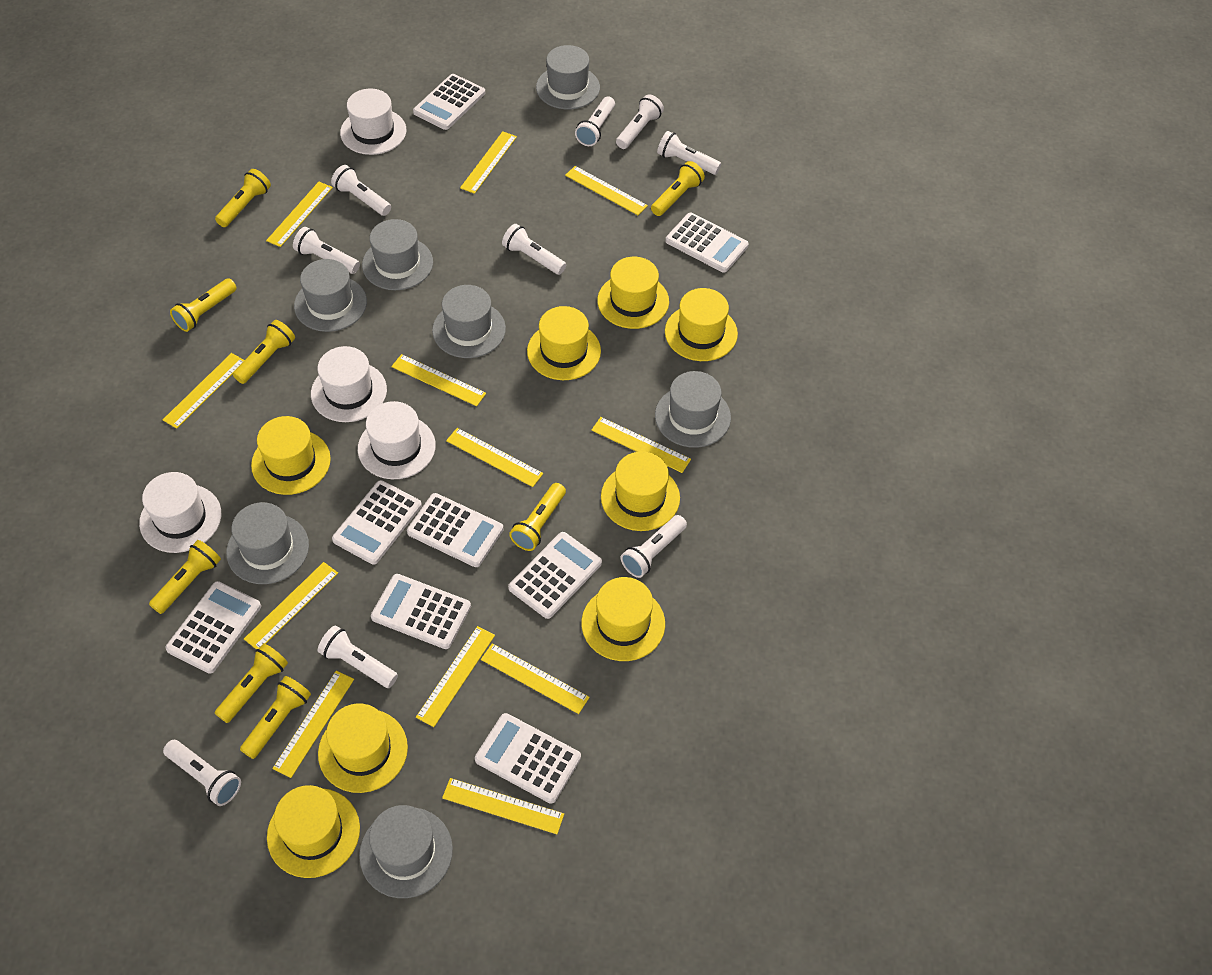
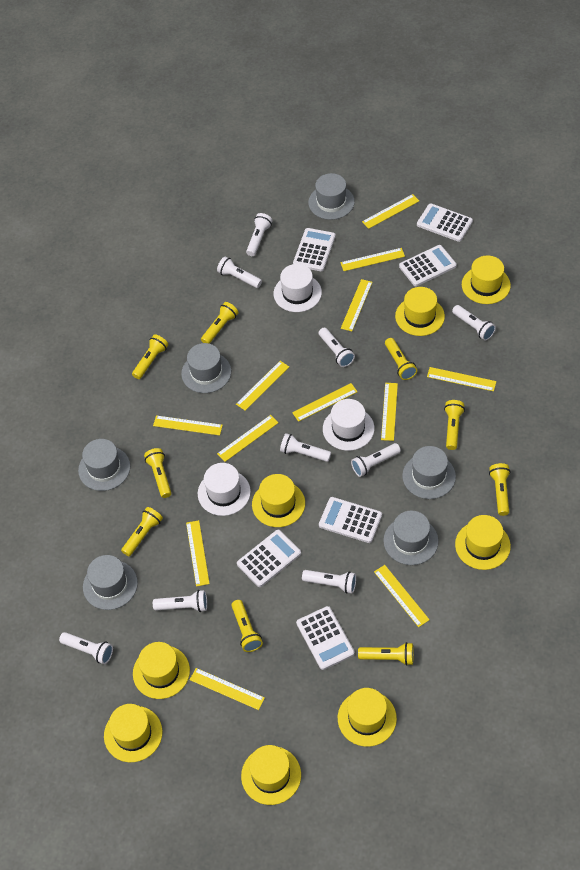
grey hat: [226,502,309,584] [294,259,367,332] [359,805,453,898] [362,219,433,290] [432,285,506,358] [536,45,600,109] [655,371,731,448] = 7 -> [78,439,130,491] [83,555,138,610] [181,343,231,393] [308,173,355,220] [383,510,439,565] [402,446,456,499] = 6
white calculator: [165,581,261,674] [332,480,422,564] [371,574,471,649] [407,493,504,567] [413,74,485,130] [475,713,581,804] [508,532,602,619] [666,213,749,273] = 8 -> [237,530,301,587] [293,228,335,271] [296,606,355,670] [319,497,382,543] [399,245,457,286] [417,203,473,242] = 6
white hat: [139,472,221,553] [311,346,387,422] [340,88,406,155] [358,401,436,479] = 4 -> [198,463,251,516] [274,264,322,312] [323,399,374,451] = 3
yellow flashlight: [149,540,221,614] [170,278,237,332] [215,169,271,227] [215,643,288,723] [233,320,295,384] [240,676,311,759] [509,483,566,551] [651,161,705,216] = 8 -> [121,507,163,556] [132,335,168,379] [144,448,171,498] [201,302,238,344] [231,600,263,652] [358,642,413,666] [385,338,417,380] [444,400,465,450] [489,463,510,516] = 9

